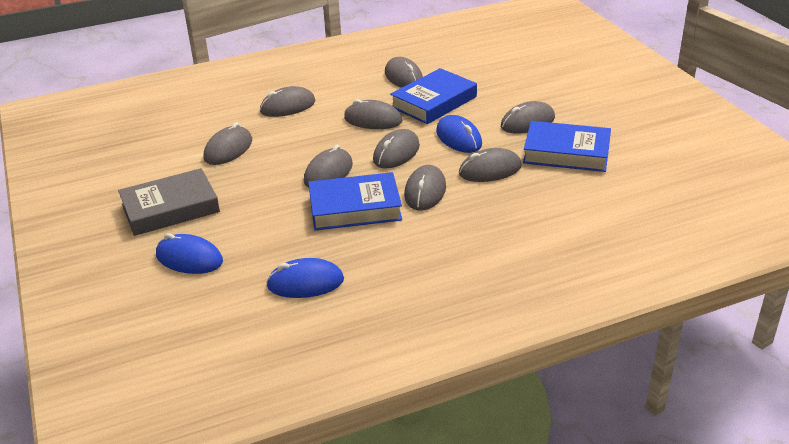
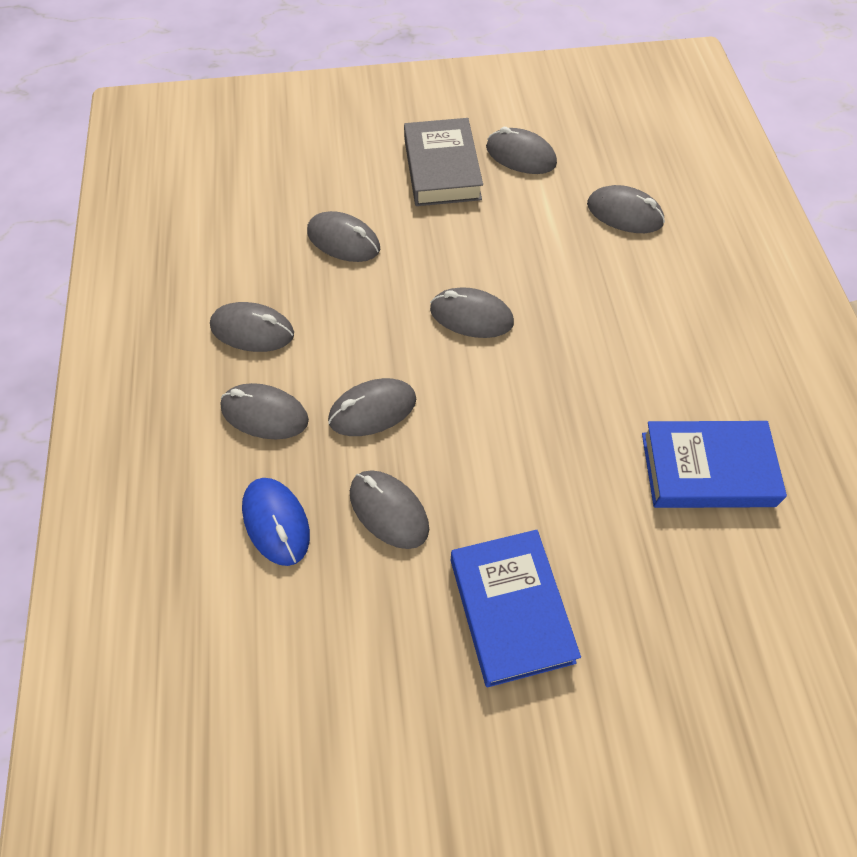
blue book: [308,172,402,230] [390,68,477,124] [523,121,611,172] = 3 -> [451,530,581,687] [642,421,787,508] = 2
blue mouse: [156,233,223,274] [266,258,344,298] [436,115,482,153] = 3 -> [242,478,310,566] = 1
grey mouse: [204,122,252,165] [260,86,316,117] [304,145,353,188] [344,99,402,129] [373,129,420,169] [385,57,423,88] [404,165,446,210] [459,148,522,182] [501,101,555,134] = 9 -> [210,302,294,352] [220,383,309,439] [307,211,380,262] [328,378,416,436] [350,470,429,549] [430,287,514,338] [486,127,557,174] [587,185,665,233] = 8

